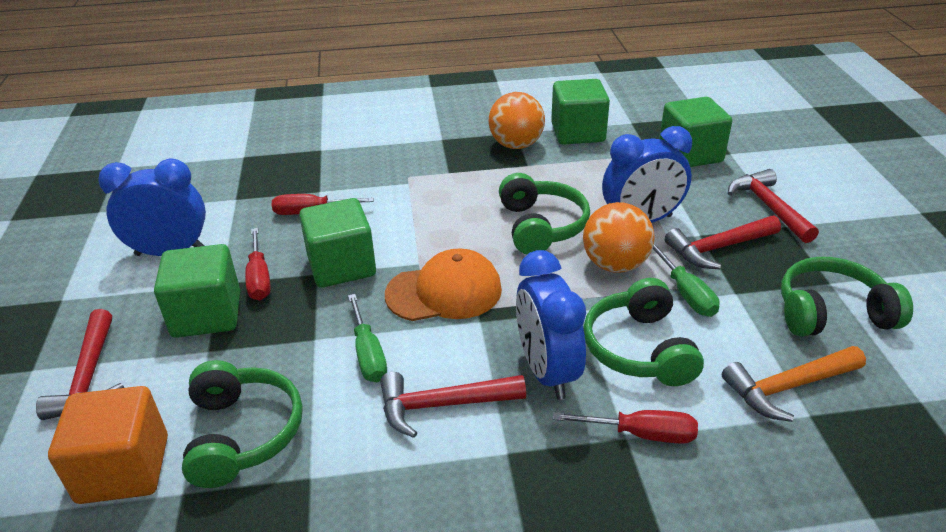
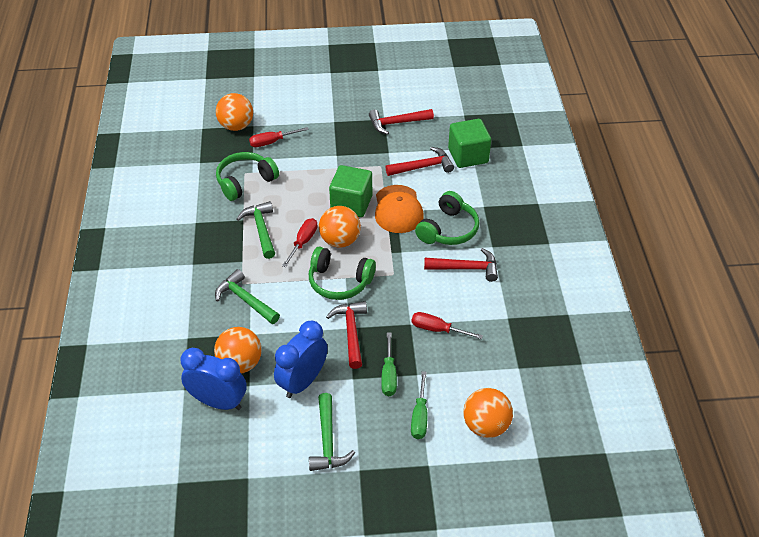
blue clock: [98,158,206,256] [516,250,586,400] [602,126,692,223] = 3 -> [181,348,247,410] [274,321,328,398] = 2
green cube: [154,244,240,338] [299,198,376,288] [551,79,610,145] [659,97,732,167] = 4 -> [329,165,372,217] [448,119,491,168] = 2
green hammer: none = 0 -> [215,269,280,324] [237,201,275,259] [309,393,355,471] = 3
green headphones: [182,360,303,488] [499,173,590,255] [583,278,704,386] [781,257,913,337] = 4 -> [216,152,279,201] [309,246,376,300] [415,191,480,245] = 3
orange ball: [489,92,545,149] [583,202,655,273] = 2 -> [214,327,262,373] [216,93,253,131] [319,206,361,248] [463,388,513,438] = 4
orange cube: [48,386,168,504] = 1 -> none = 0
orange hammer: [722,346,866,422] = 1 -> none = 0

